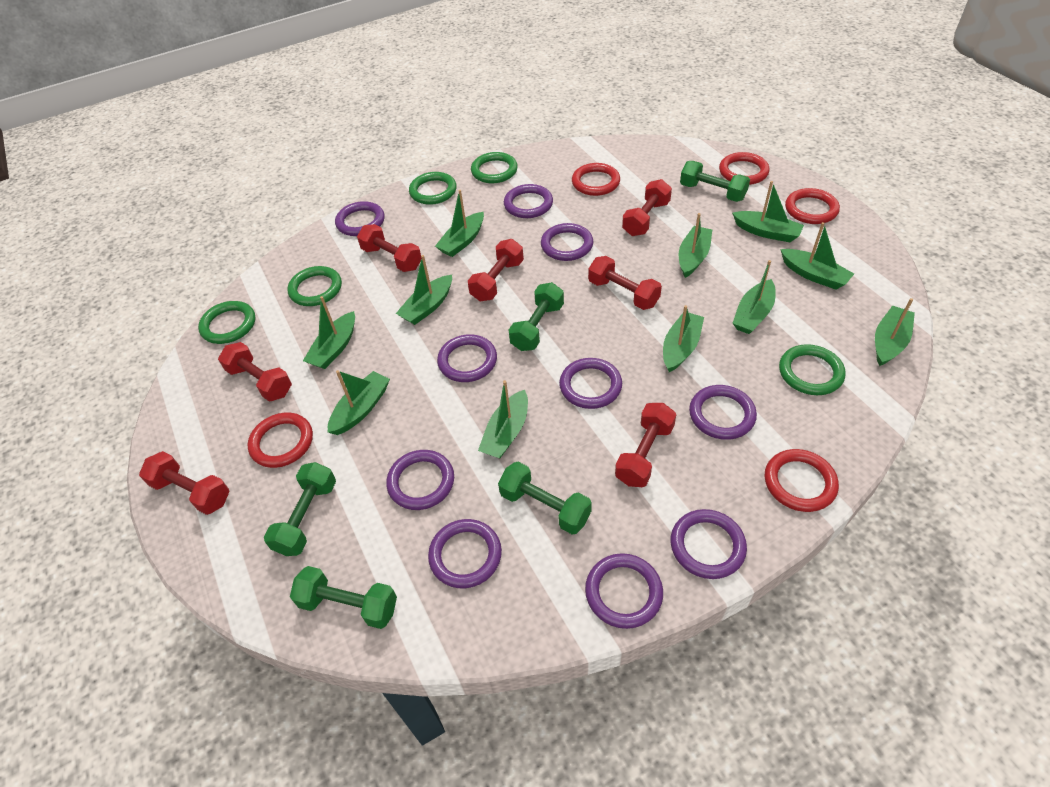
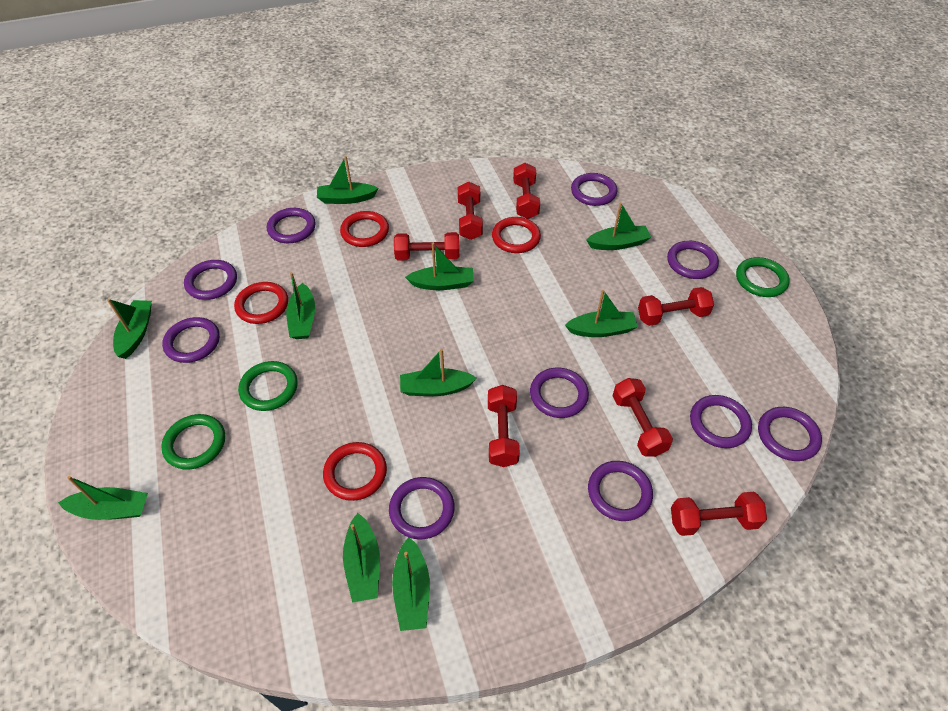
green boat: [303,296,355,369] [328,370,390,435] [396,255,452,325] [435,190,484,257] [478,380,528,458] [663,305,704,372] [679,213,712,278] [732,181,804,242] [733,260,776,334] [780,222,854,290] [875,298,915,366] = 11 -> [58,476,148,520] [107,299,152,359] [286,272,315,339] [317,156,379,204] [343,513,380,603] [392,537,430,631] [400,349,477,396] [405,243,474,290] [565,290,638,337] [586,202,651,250] = 10
green dumbbell: [264,462,336,556] [290,566,397,629] [498,462,592,535] [509,282,564,351] [680,161,750,202] = 5 -> none = 0
green ring: [198,301,256,344] [287,266,342,306] [409,172,457,205] [471,152,518,183] [779,344,846,395] = 5 -> [161,414,225,470] [238,361,298,411] [736,257,790,297] = 3
red ring: [247,413,313,468] [572,163,620,196] [719,152,769,185] [765,449,839,512] [785,188,840,224] = 5 -> [234,282,288,324] [323,442,387,501] [340,211,389,247] [492,217,541,253] = 4

